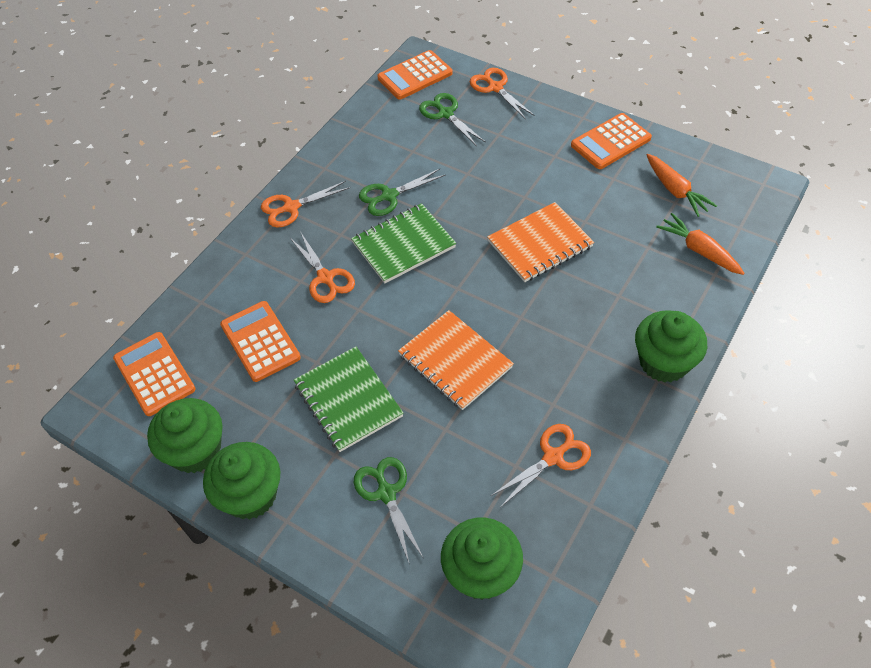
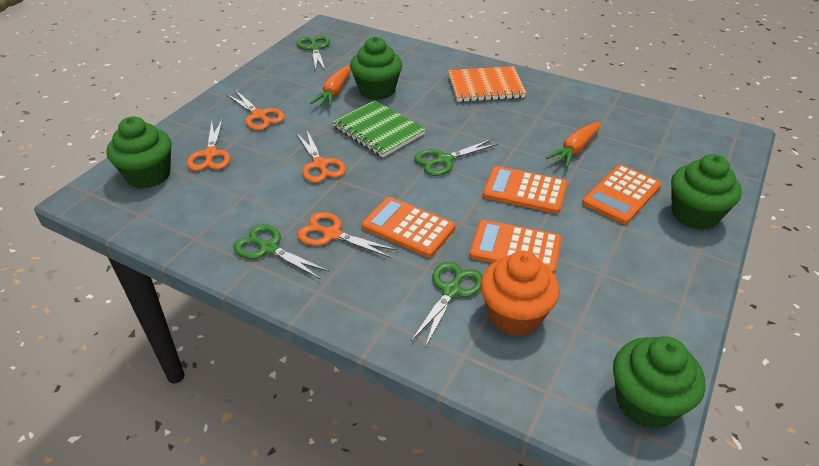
green notebook: [294,347,404,452] [351,203,456,283] = 2 -> [332,100,426,157] = 1
green scissors: [354,457,424,565] [359,169,445,216] [419,93,486,146] = 3 -> [233,224,329,279] [297,35,330,70] [411,262,482,348] [414,139,498,176] = 4
orange cupcake: none = 0 -> [480,251,560,336] = 1
orange notebook: [398,310,514,410] [487,202,594,282] = 2 -> [448,66,526,102] = 1

